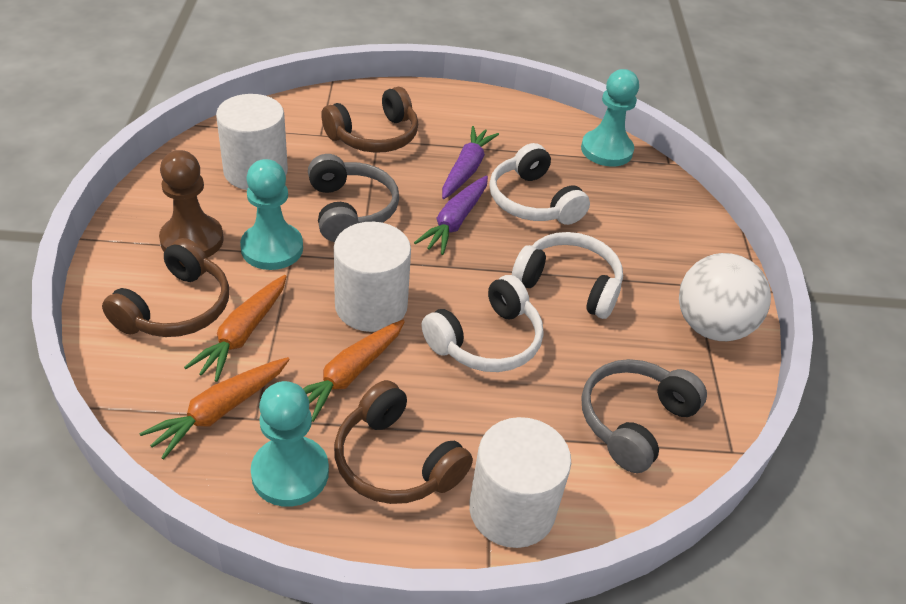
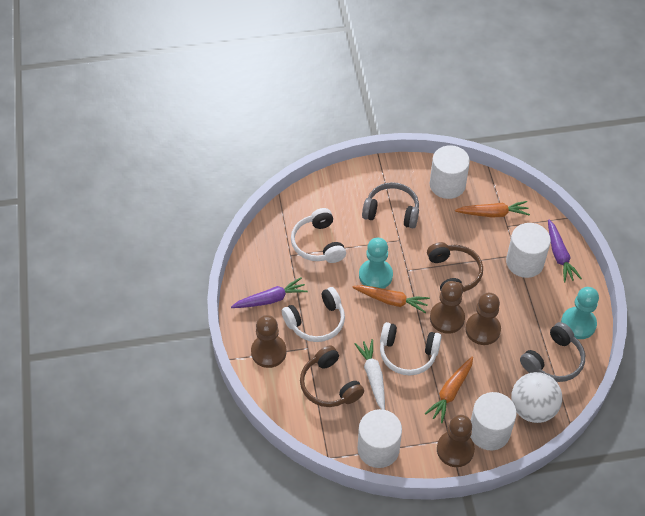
brown headphones: [102,238,229,337] [321,87,418,153] [334,380,473,504] = 3 -> [300,345,364,407] [427,242,483,293] = 2
brown pawn: [159,150,224,258] = 1 -> [251,315,287,368] [430,281,465,334] [437,415,475,467] [465,293,501,345] = 4
turquoise pawn: [240,159,303,270] [251,381,329,507] [581,69,639,167] = 3 -> [359,238,393,289] [561,287,599,339] = 2
white carrot: none = 0 -> [354,339,385,410] = 1
white cylinder: [216,94,288,190] [334,222,411,332] [469,417,571,548] = 3 -> [358,409,402,468] [430,145,470,199] [470,392,517,450] [506,223,551,278] = 4

